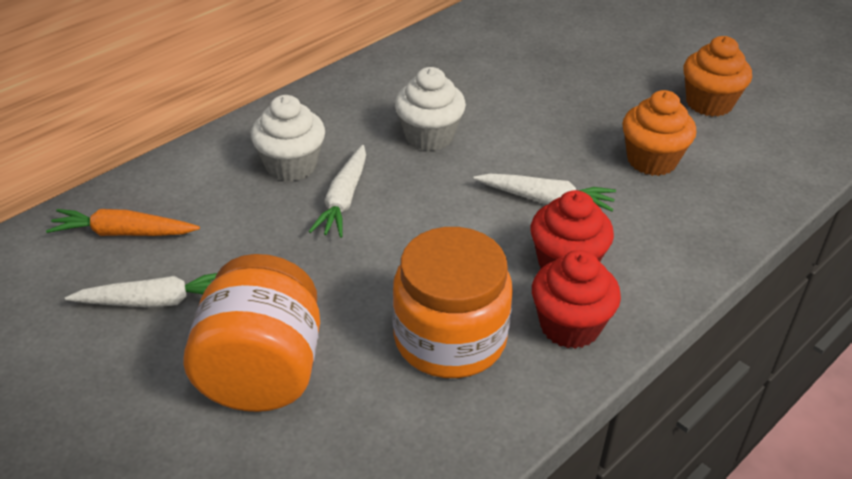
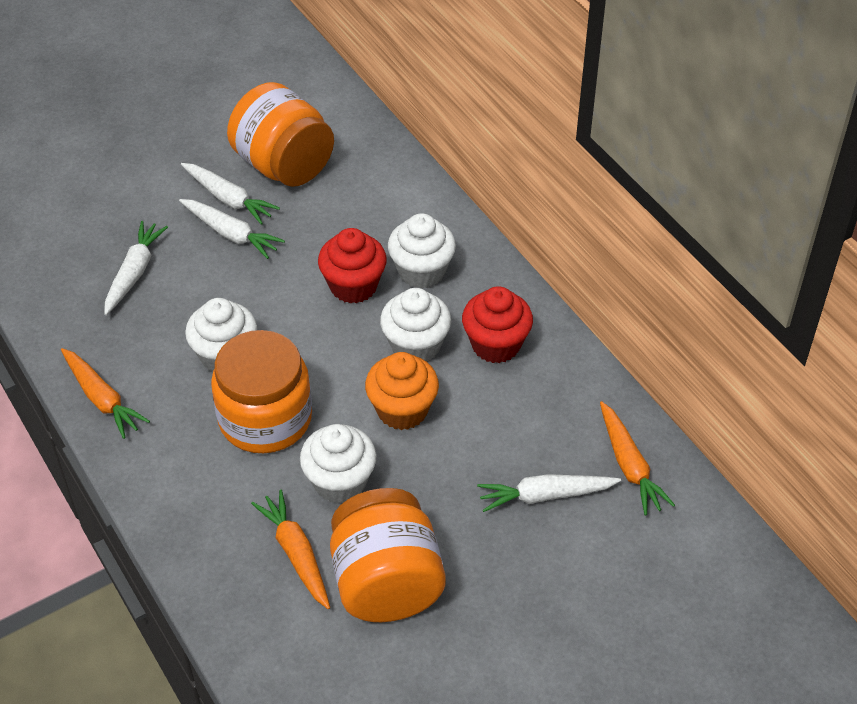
orange carrot: [46,209,200,236] = 1 -> [61,348,150,439] [251,490,330,609] [600,401,675,516] = 3
orange cupcake: [622,90,696,176] [683,36,752,117] = 2 -> [365,352,439,430] = 1
orange jar: [183,254,320,412] [392,227,513,378] = 2 -> [211,330,312,453] [227,82,334,187] [330,488,446,622] = 3
white carrot: [65,273,217,308] [308,145,366,238] [473,174,616,211] = 3 -> [104,221,168,315] [179,199,285,259] [181,163,280,225] [477,474,621,512] = 4
white cupcake: [251,95,325,182] [395,67,466,151] = 2 -> [185,298,257,371] [300,424,376,504] [380,288,451,362] [388,213,456,289] = 4

